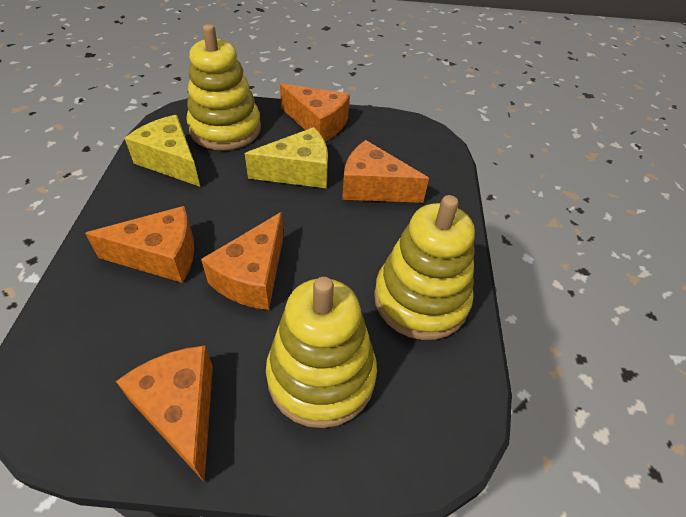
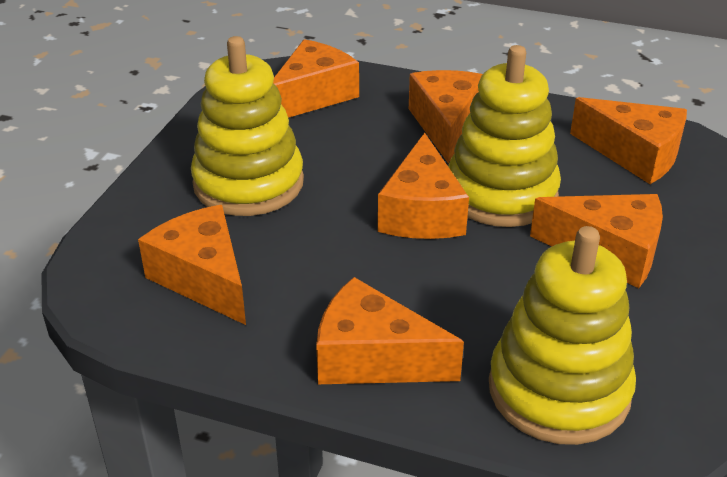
orange cheese: [85,206,194,283] [116,346,213,483] [201,212,284,310] [280,83,350,141] [342,140,429,203] = 5 -> [138,205,246,325] [273,39,359,118] [316,277,464,384] [378,133,469,239] [409,70,482,163] [530,194,663,288] [570,97,687,184] = 7
yellow cheese: [125,115,200,187] [245,127,328,188] = 2 -> none = 0

